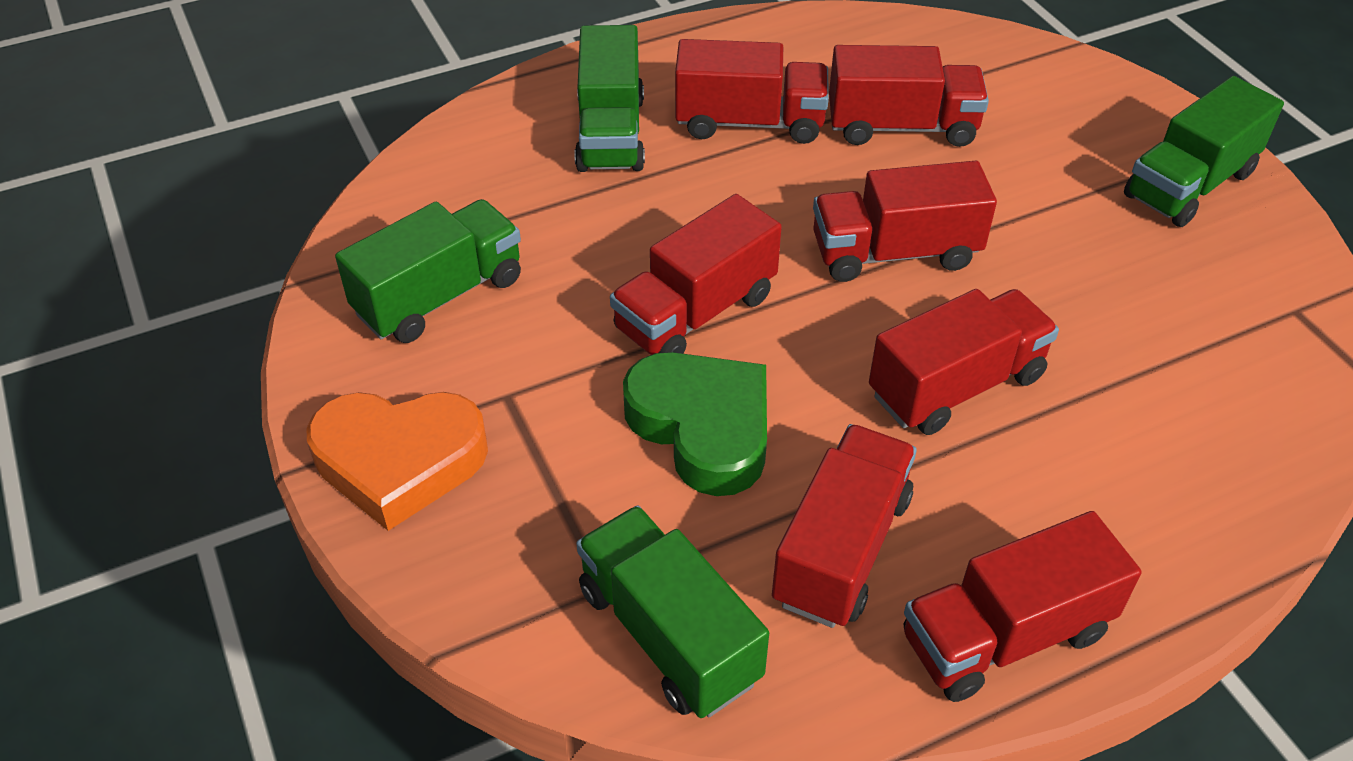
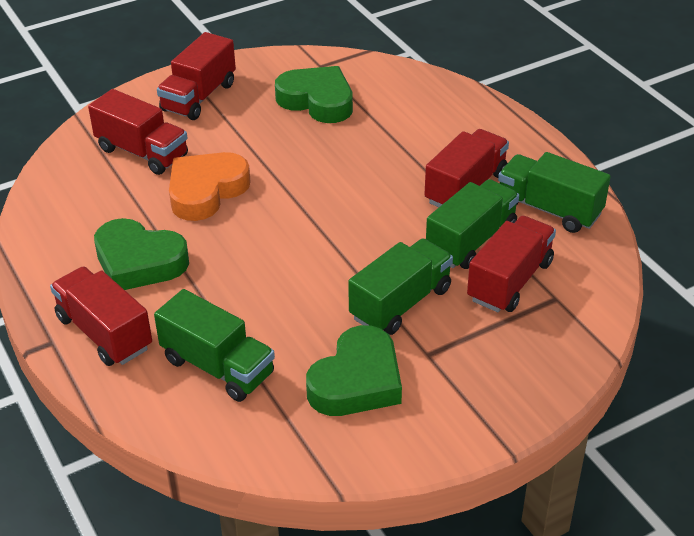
green heart: [623,352,767,496] = 1 -> [94,218,189,290] [275,66,353,123] [306,325,402,416] = 3
red truck: [610,194,782,355] [675,39,829,144] [772,424,917,628] [813,161,997,282] [829,45,989,147] [869,289,1059,435] [903,511,1142,702] = 7 -> [50,267,152,366] [88,89,188,175] [157,32,236,120] [424,129,509,207] [467,216,556,312] = 5

